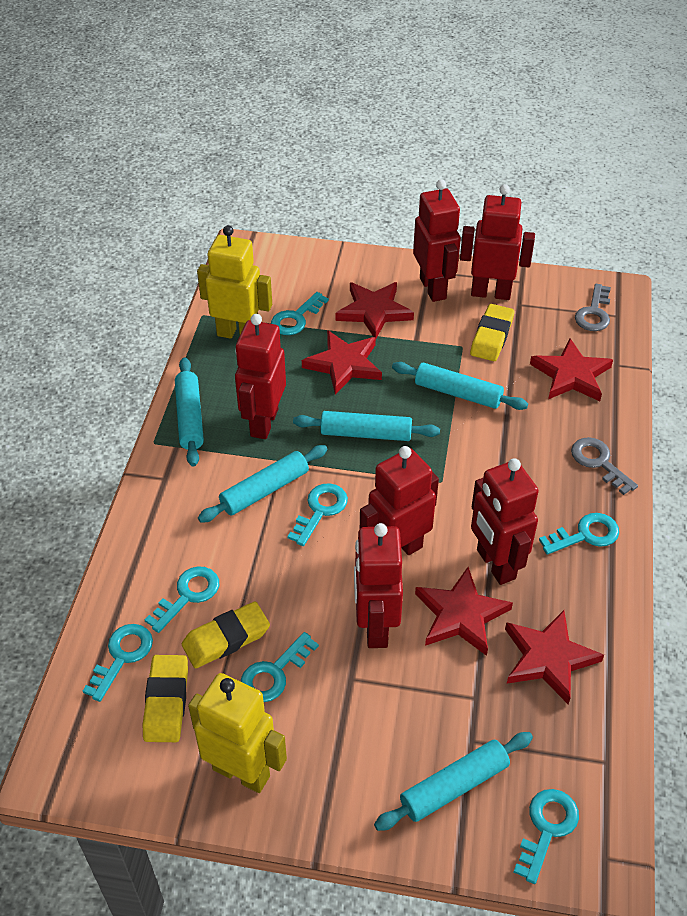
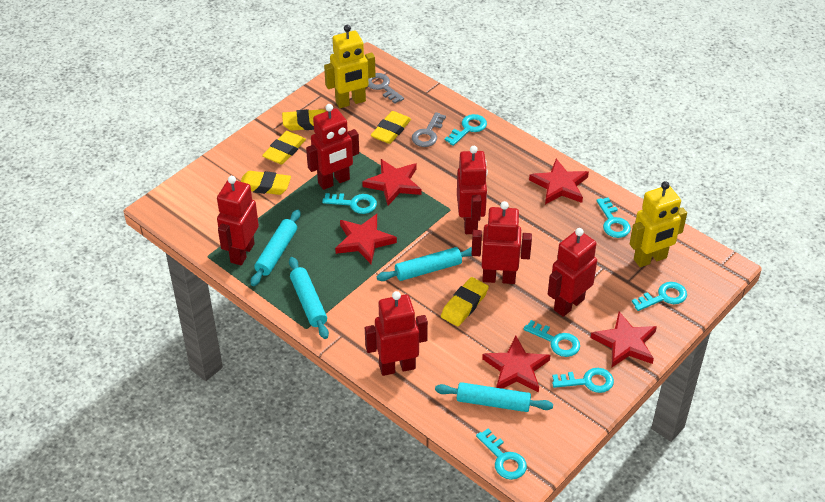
turquoise rolling pin: [175,357,204,467] [198,445,328,523] [293,411,440,441] [374,732,533,831] [392,362,528,410] = 5 -> [251,209,301,286] [289,257,329,339] [377,247,472,281] [435,382,553,412] = 4
yellow eraser: [143,655,188,742] [182,601,270,668] [470,304,514,361] = 3 -> [241,171,291,195] [262,131,306,165] [282,109,326,131] [371,111,411,144] [441,277,489,326] = 5

